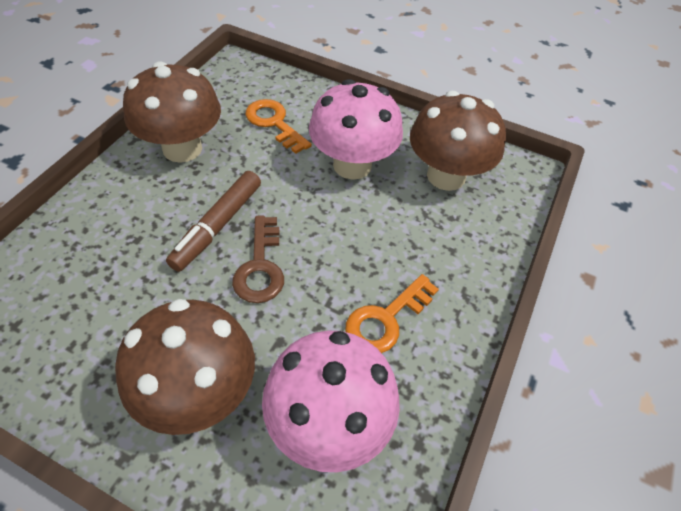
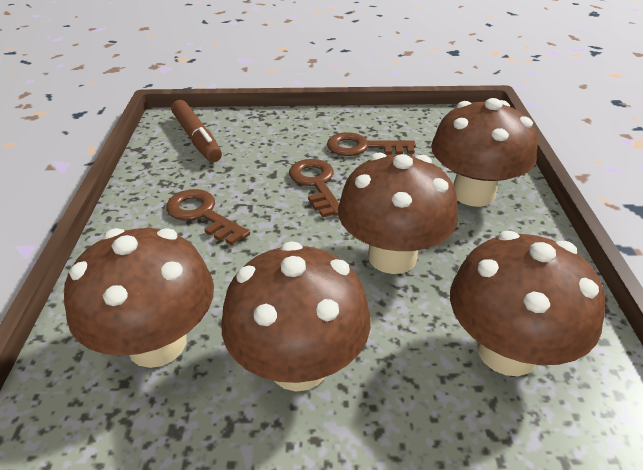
brown key: [232,216,284,303] = 1 -> [166,189,250,246] [289,159,339,218] [327,132,416,156] = 3
brown mushroom: [115,299,255,435] [123,61,221,163] [410,91,506,191] = 3 -> [64,228,214,368] [221,242,371,392] [338,152,458,274] [431,98,537,207] [450,231,605,376] = 5
orange key: [245,99,312,154] [345,274,439,353] = 2 -> none = 0
pink mushroom: [262,330,400,472] [309,79,403,180] = 2 -> none = 0

